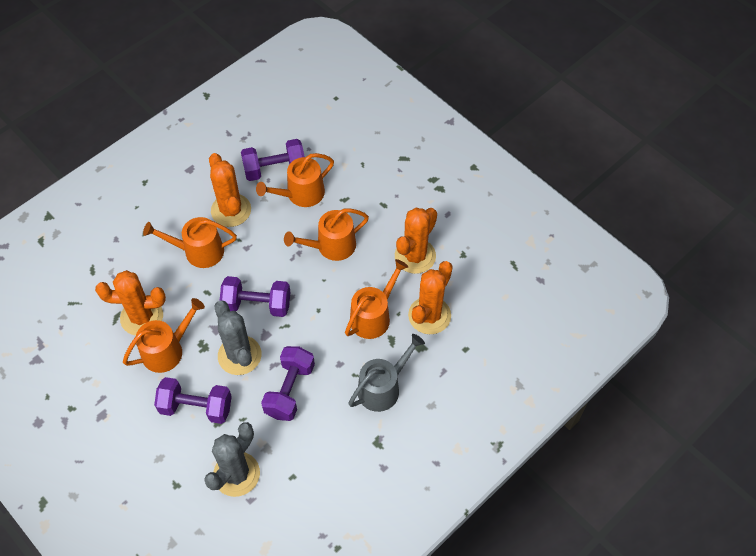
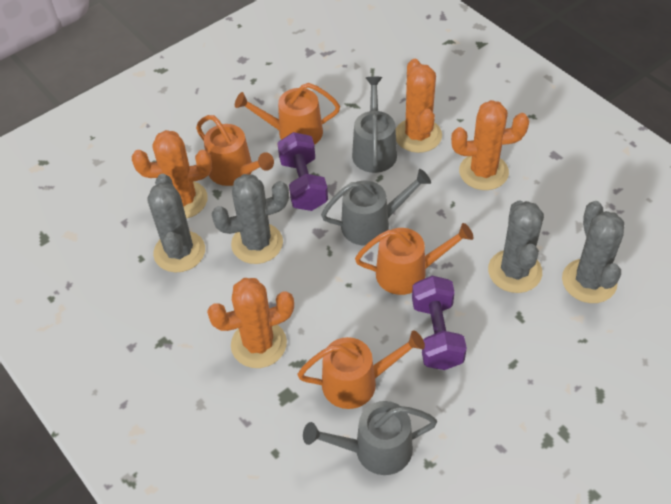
grey cactus: [204,422,260,497] [214,300,262,375] = 2 -> [147,174,205,273] [212,174,289,264] [488,201,544,293] [562,201,625,303] = 4
grey watering can: [348,334,425,412] = 1 -> [303,401,437,475] [321,169,431,245] [352,77,397,173] = 3
orange watering can: [123,298,205,373] [143,217,237,268] [256,153,334,207] [284,208,369,261] [345,259,409,339] = 5 -> [196,115,274,186] [235,83,340,145] [298,331,425,409] [355,223,474,295] = 4
purple dumbbell: [154,377,232,424] [220,276,290,317] [241,139,305,181] [261,346,315,421] = 4 -> [277,132,328,211] [412,276,467,370] = 2

